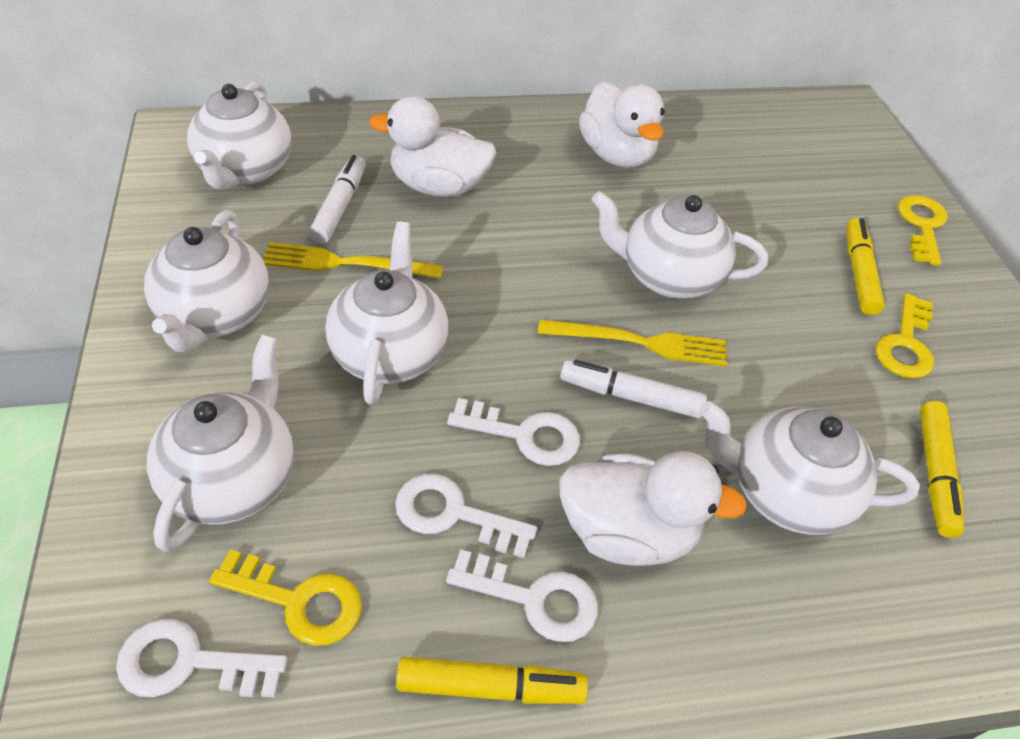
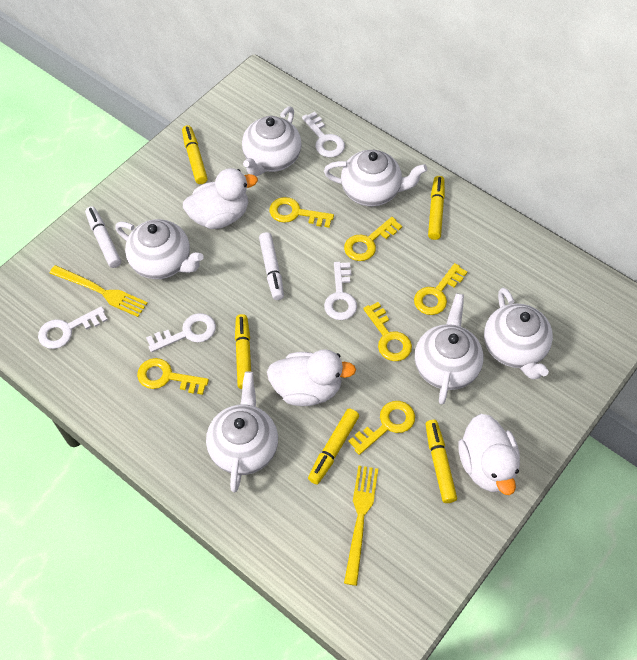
yellow key: [209,550,362,646] [876,293,934,379] [898,195,948,266] = 3 -> [137,358,209,395] [269,197,334,228] [344,217,402,261] [348,401,415,455] [363,302,412,361] [414,263,467,315] = 6
yellow marker: [396,657,588,704] [846,218,885,315] [920,401,964,538] = 3 -> [182,125,208,184] [235,314,251,389] [308,408,359,484] [425,420,457,503] [428,176,445,240] = 5

